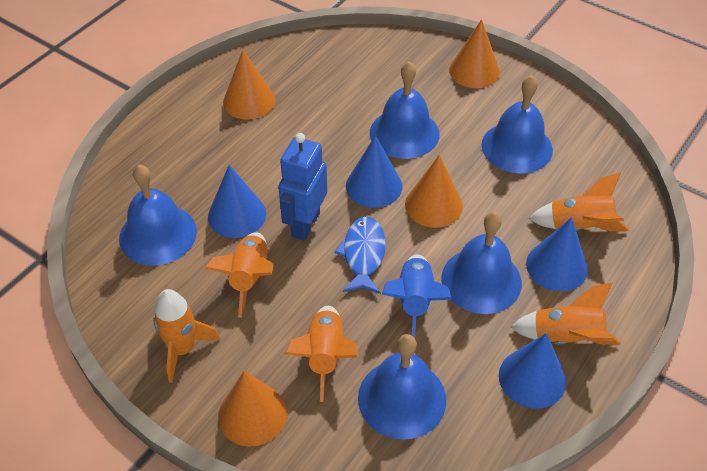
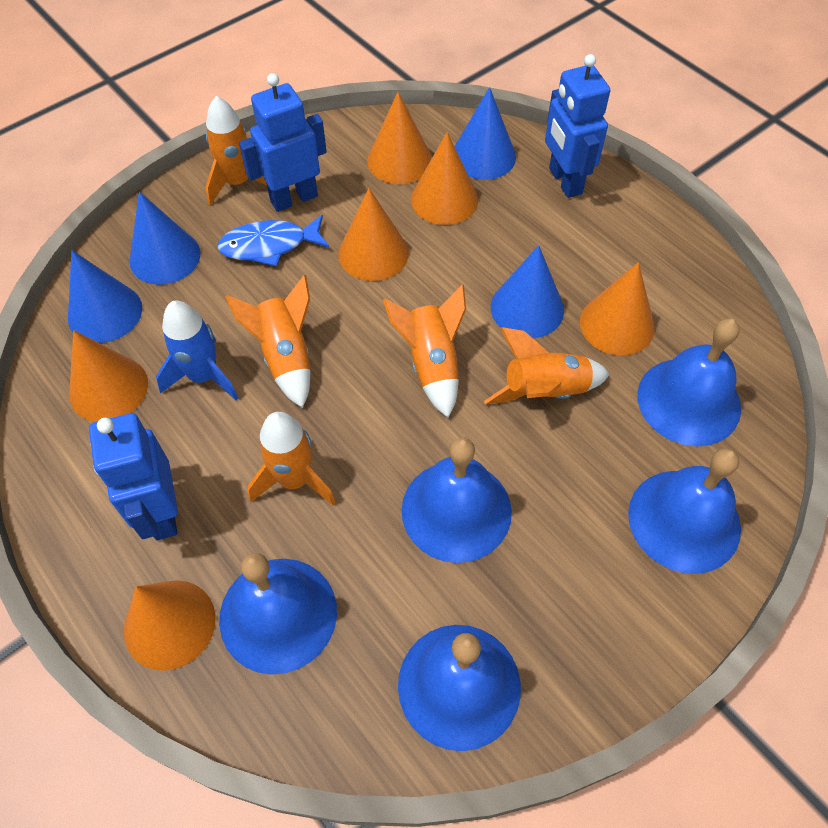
blue robot: [278,133,327,241] = 1 -> [89,413,178,540] [239,73,327,212] [545,54,610,198] = 3
orange cone: [218,371,287,447] [223,50,275,120] [405,155,463,228] [449,19,500,88] = 4 -> [69,331,148,422] [124,580,216,671] [339,188,409,281] [367,92,432,184] [411,132,478,225] [580,262,655,356] = 6

